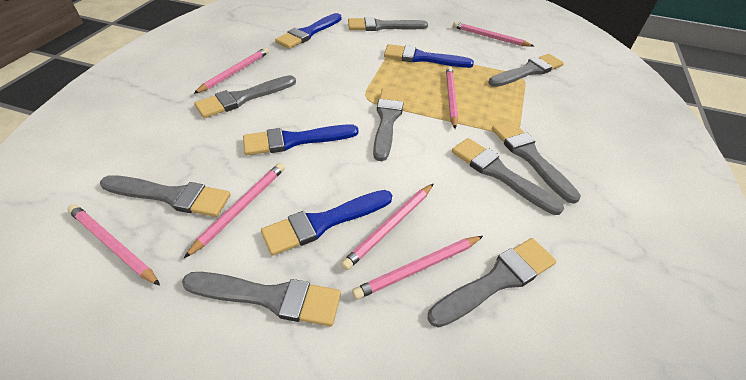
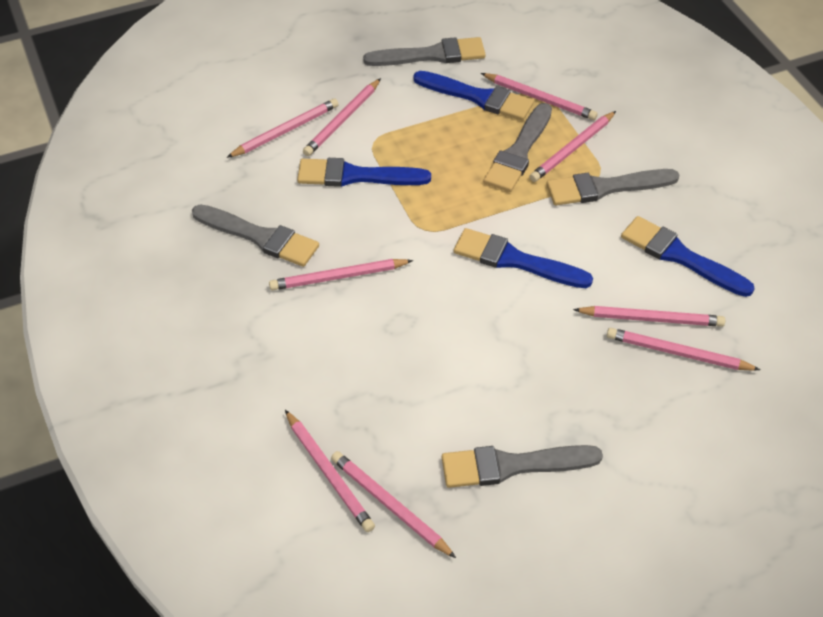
grey brush: [100,175,231,217] [182,272,341,326] [194,75,296,118] [348,17,428,31] [373,88,405,161] [428,238,556,328] [452,138,564,215] [488,54,564,87] [492,121,581,204] = 9 -> [192,204,319,267] [363,37,486,66] [442,445,603,488] [483,103,552,192] [546,169,680,205] = 5
pink pencil: [67,204,160,286] [184,163,285,258] [193,47,269,94] [341,184,433,270] [352,236,483,300] [446,66,458,129] [453,22,534,47] = 7 -> [226,98,339,158] [269,259,413,290] [285,410,375,532] [303,78,381,156] [331,451,456,558] [481,73,598,120] [529,111,616,182] [573,306,725,327] [607,328,761,371] = 9

